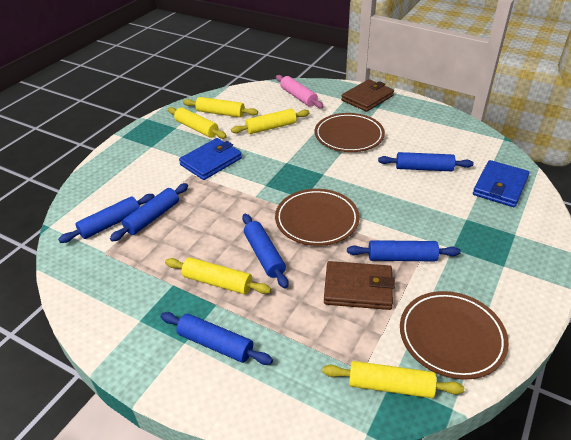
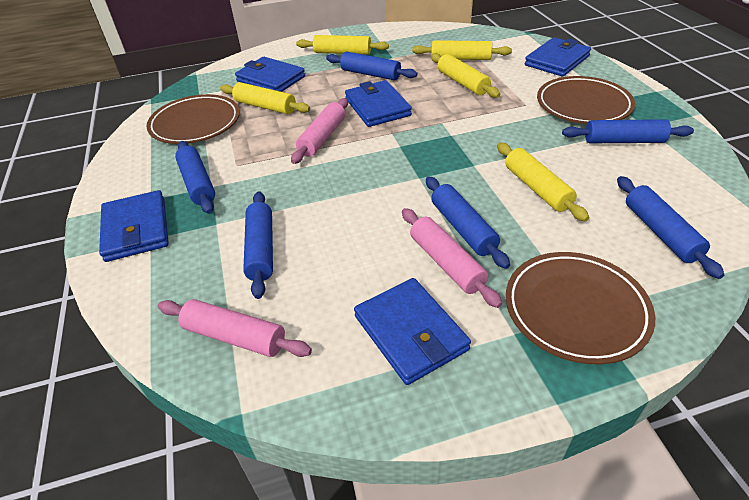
blue wallet: [179,138,242,180] [473,160,530,207] = 2 -> [99,190,169,262] [235,57,305,92] [345,80,412,127] [354,278,471,385] [525,37,591,77] = 5
brown wallet: [324,261,395,310] [341,79,394,112] = 2 -> none = 0
pink rolling pin: [276,75,324,108] = 1 -> [158,299,312,357] [291,98,348,164] [402,208,502,308] = 3

